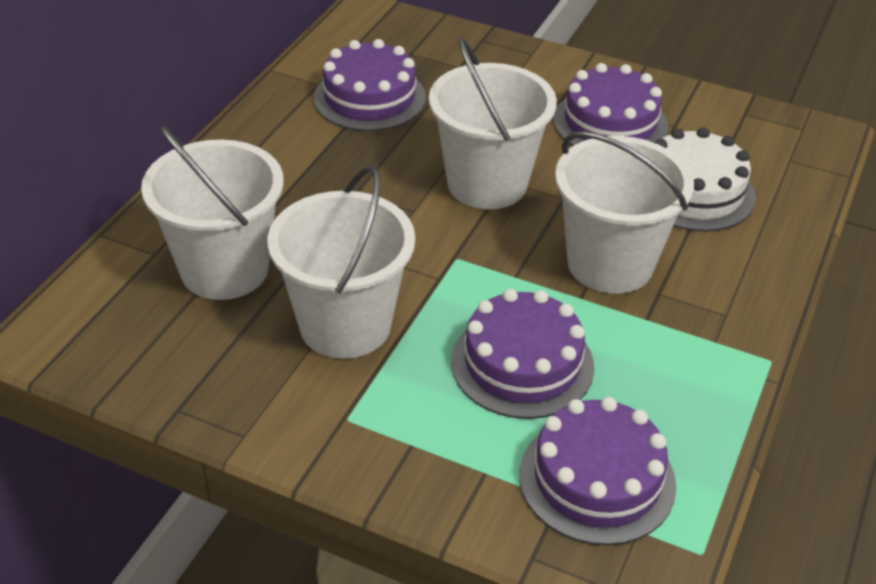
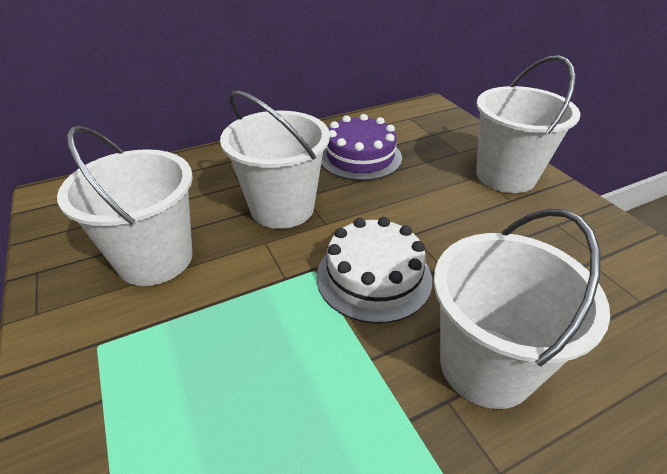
purple cake: [313,39,426,131] [451,289,594,419] [519,397,676,545] [553,63,668,146] = 4 -> [321,114,402,181] = 1

